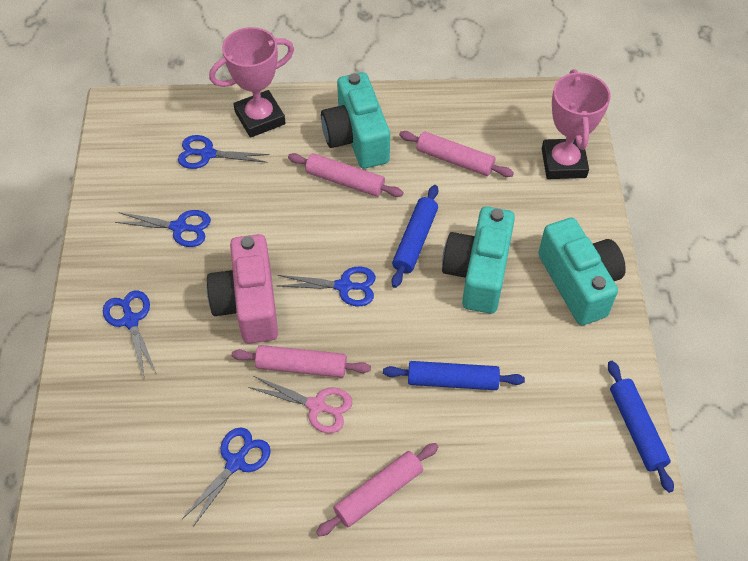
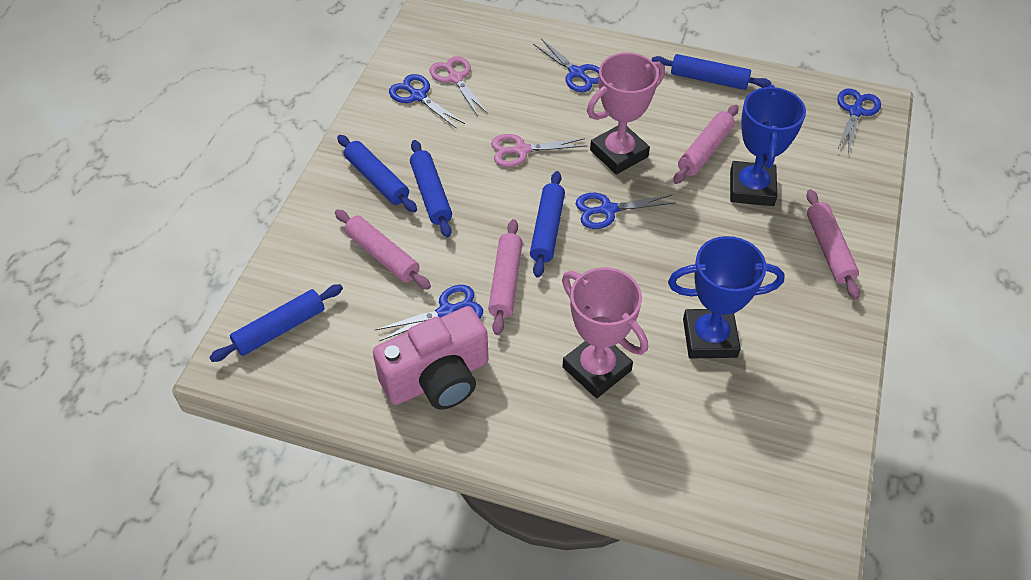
blue rolling pin: [383,361,525,390] [392,185,438,288] [608,361,674,493] = 3 -> [209,284,343,362] [337,135,417,212] [410,140,452,238] [530,171,565,278] [651,54,772,90] = 5
blue trophy: none = 0 -> [668,236,785,359] [730,85,806,206] = 2
pink scissors: [248,376,352,433] = 1 -> [430,56,488,116] [491,134,587,167] = 2
turquoise camera: [321,72,390,168] [442,206,515,314] [538,218,626,325] = 3 -> none = 0

